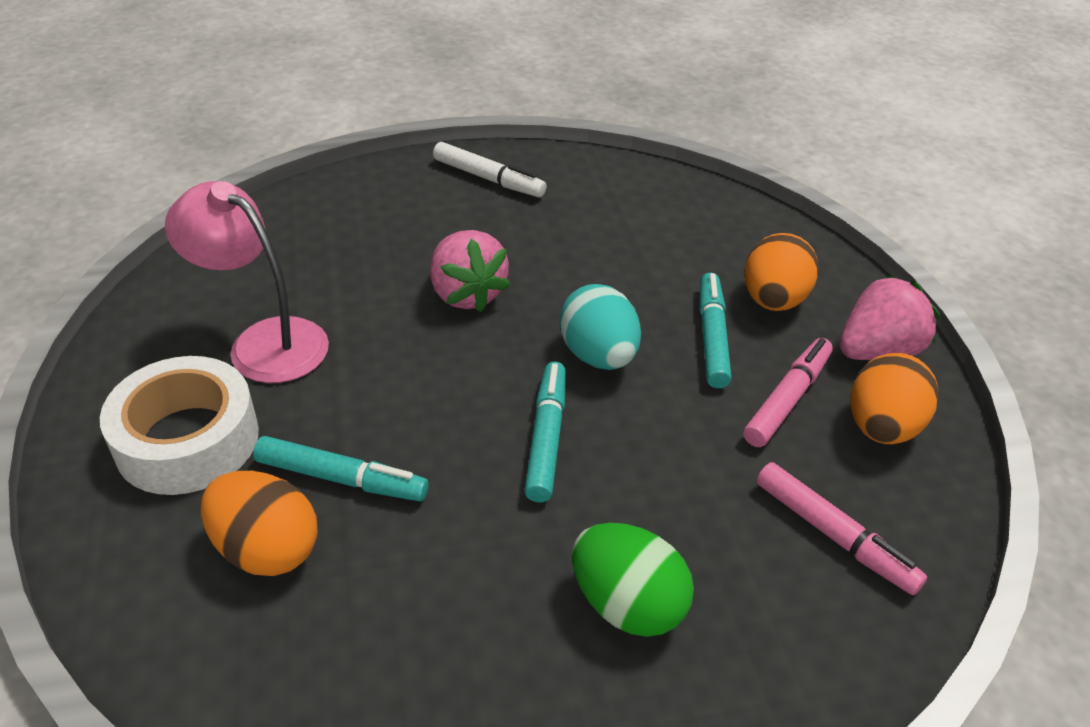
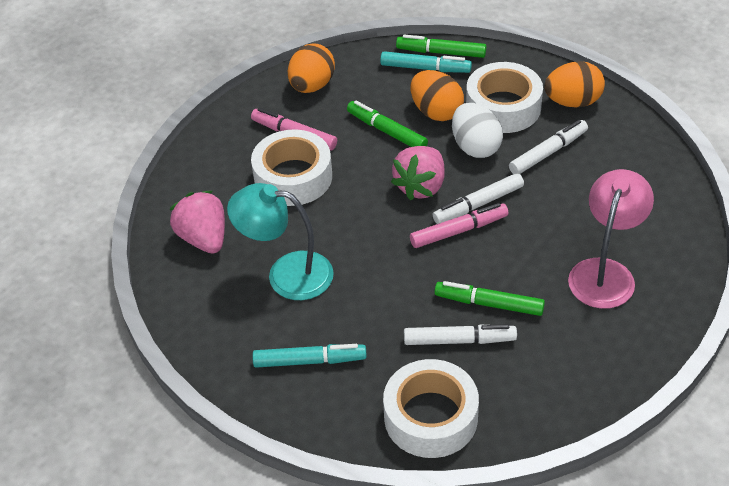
green egg: [572,523,694,637] = 1 -> none = 0
green marker: none = 0 -> [347,101,428,147] [396,35,486,58] [434,281,545,316] = 3
turquoise egg: [560,284,641,370] = 1 -> none = 0
turquoise lamp: none = 0 -> [227,183,334,300] = 1
turquoise marker: [253,436,429,501] [524,362,566,502] [699,273,732,388] = 3 -> [252,344,367,368] [380,51,472,73] = 2
white egg: none = 0 -> [452,103,503,158] = 1
white marker: [433,142,547,197] = 1 -> [404,324,517,345] [433,173,524,224] [509,120,588,174] = 3
white tape: [100,356,259,495] = 1 -> [251,130,332,206] [383,359,479,458] [466,62,543,133] = 3

